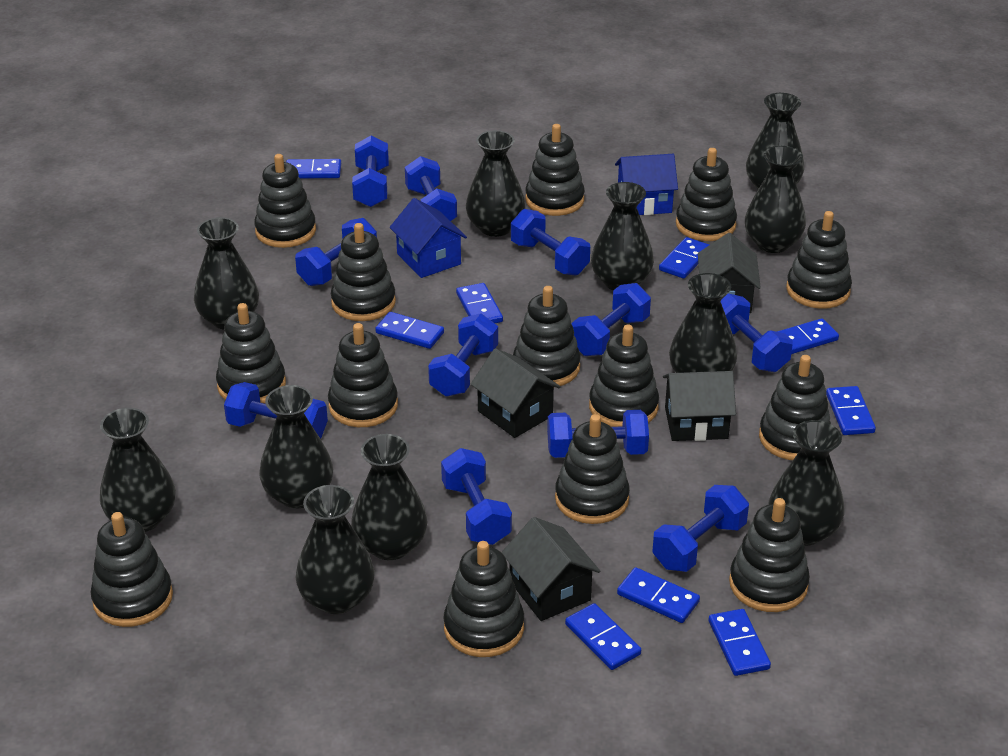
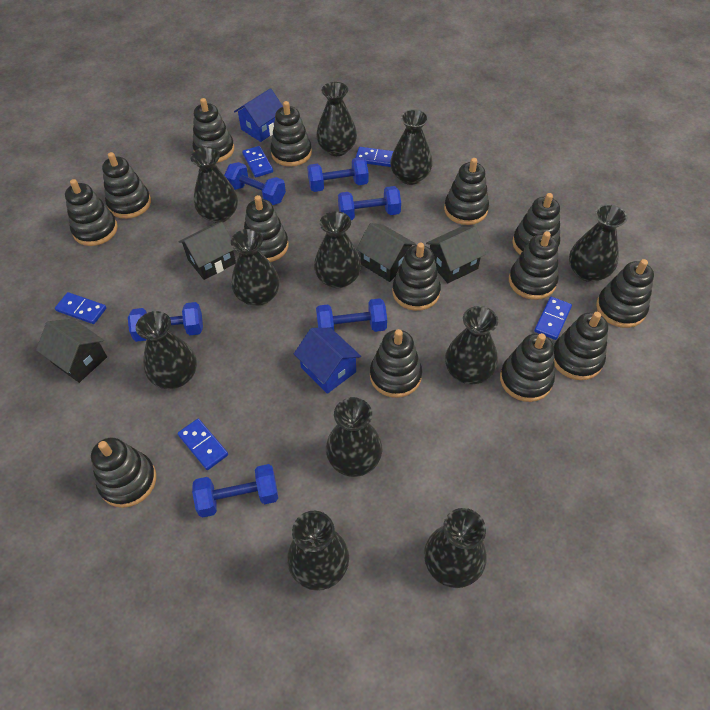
blue domino: [286,159,341,179] [375,312,444,349] [456,283,503,323] [565,603,641,670] [617,567,700,623] [659,237,709,279] [709,609,771,676] [777,318,839,354] [826,386,876,435] = 9 -> [55,292,106,324] [178,419,228,470] [242,146,273,177] [356,147,393,167] [534,297,572,340] = 5
blue dumbbell: [224,382,328,439] [295,218,377,286] [352,136,389,207] [405,156,457,221] [428,313,498,396] [441,448,512,545] [511,209,590,276] [547,410,649,458] [572,283,651,356] [652,485,749,572] [720,293,793,372] = 11 -> [128,302,203,342] [192,464,278,518] [224,162,286,205] [307,157,369,192] [316,298,387,332] [338,186,401,220] = 6

